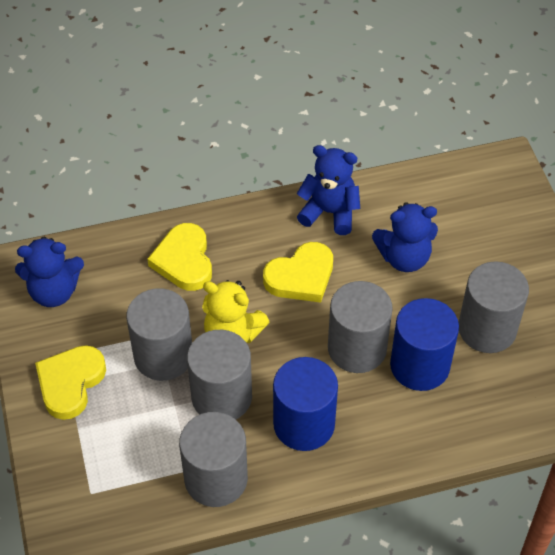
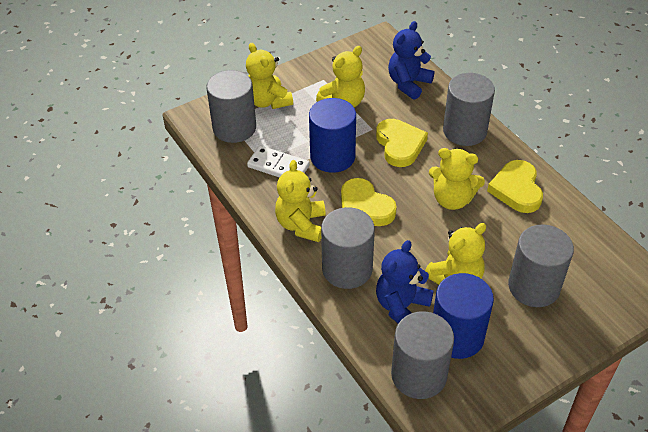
blue teddy bear: [15,237,84,307] [297,145,360,235] [372,202,438,272] = 3 -> [376,240,434,323] [388,21,434,100] = 2
white domino: none = 0 -> [247,145,310,178] = 1
yellow teddy bear: [202,280,269,343] = 1 -> [246,43,293,109] [275,160,326,242] [316,46,365,107] [425,223,486,284] [429,148,485,210] = 5

